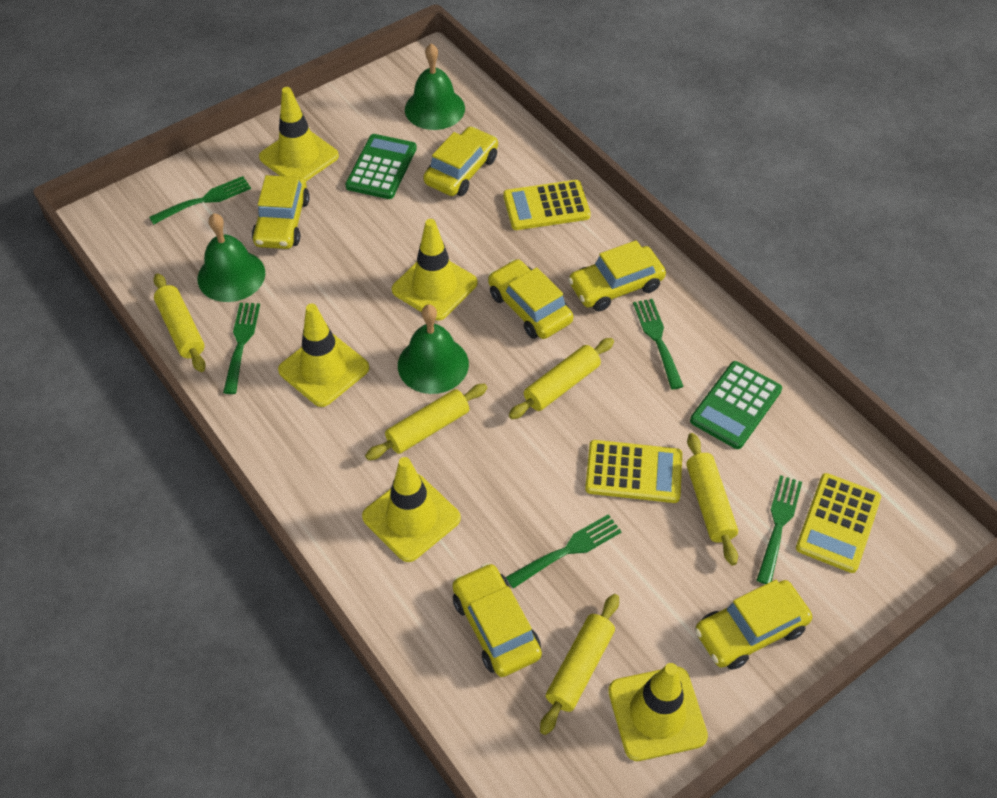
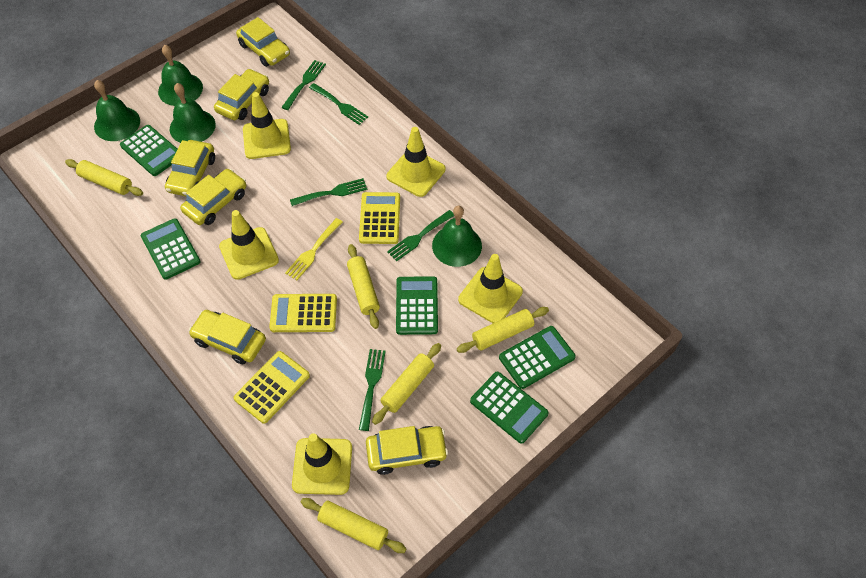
green bell: [198,213,265,302] [398,304,469,394] [405,44,465,130] = 3 -> [94,80,140,141] [158,45,203,106] [170,83,216,143] [432,206,482,267] = 4
green calculator: [345,134,417,199] [690,361,782,449] = 2 -> [120,125,177,176] [141,218,201,280] [396,276,438,335] [470,372,549,444] [499,326,576,389] = 5
yellow fork: none = 0 -> [285,218,343,280] = 1

